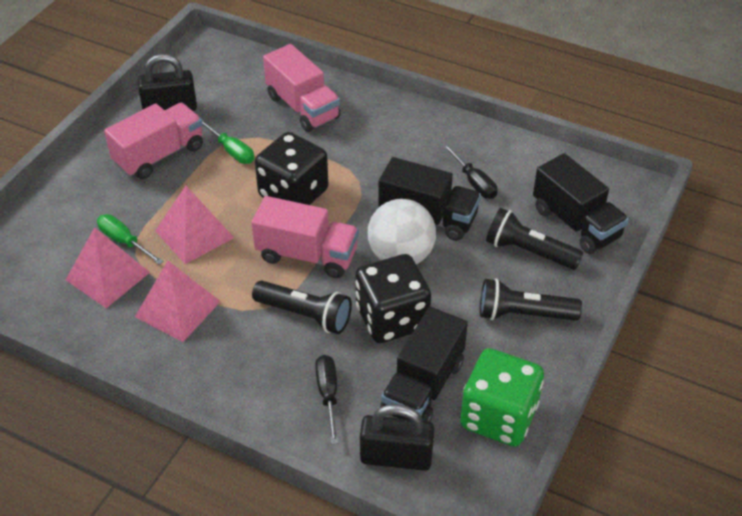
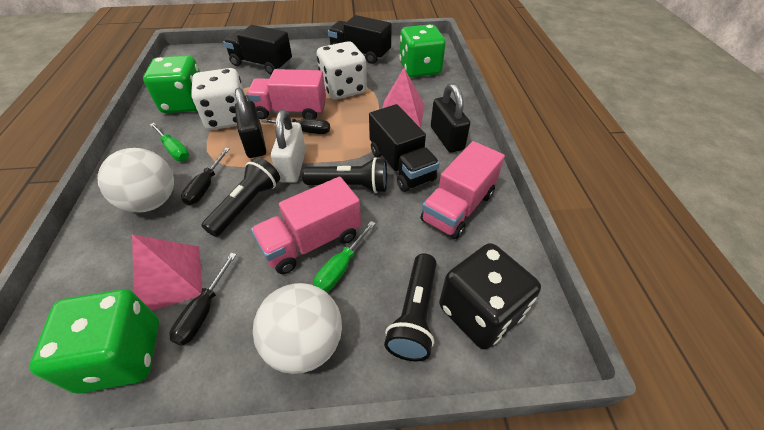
black dice: [255,132,328,205] [355,254,431,343] = 2 -> [439,243,541,350] = 1
black screwdriver: [315,355,338,444] [442,143,498,199] = 2 -> [169,253,237,346] [181,148,230,205] [261,119,330,134] = 3
green dice: [460,348,544,446] = 1 -> [30,289,159,394] [143,56,200,113] [399,24,446,77] = 3
pink pyramid: [66,227,150,308] [135,261,221,342] [155,186,234,264] = 3 -> [132,234,202,311] [382,68,425,128] = 2
white ball: [368,199,436,264] = 1 -> [98,148,174,212] [253,283,342,374] = 2
white dice: none = 0 -> [191,68,247,130] [317,41,367,100] = 2
white padlock: none = 0 -> [271,110,306,183] = 1

